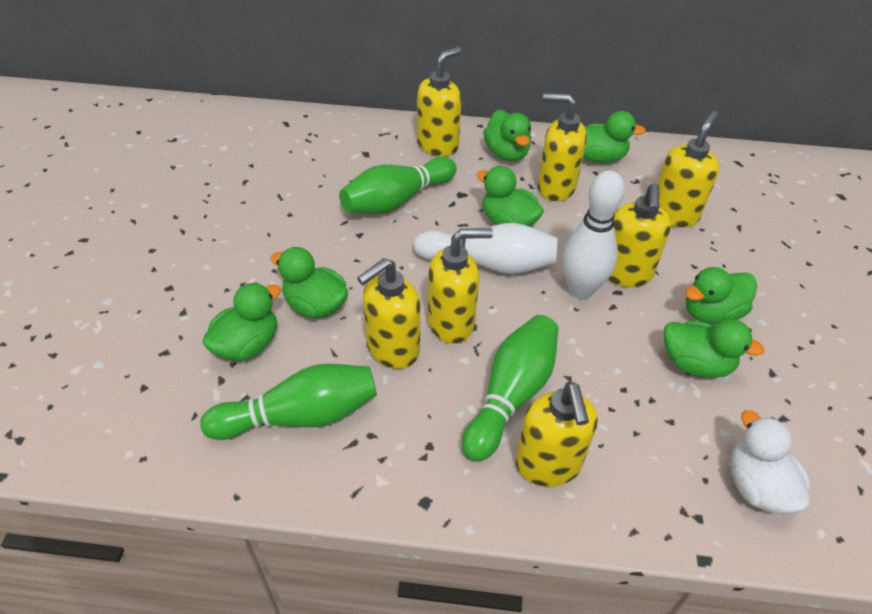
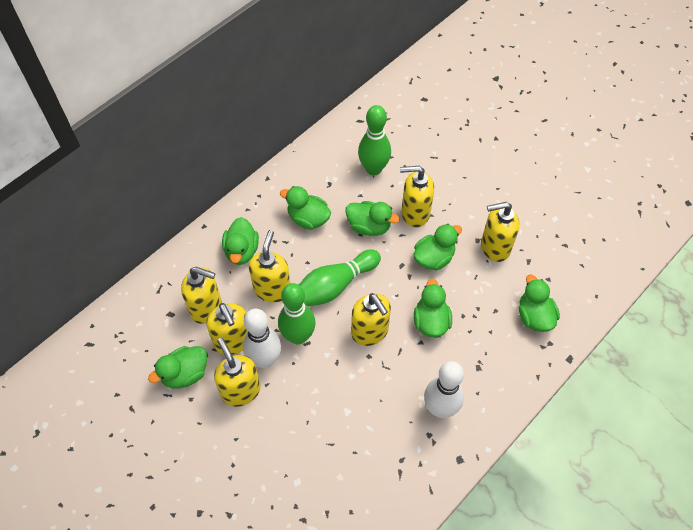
white duck: [730,410,810,515] = 1 -> none = 0

